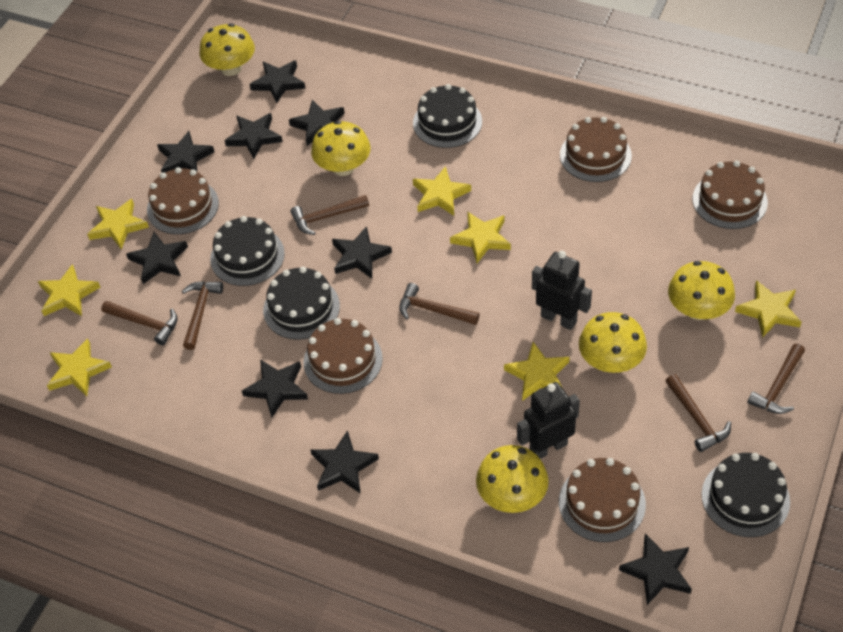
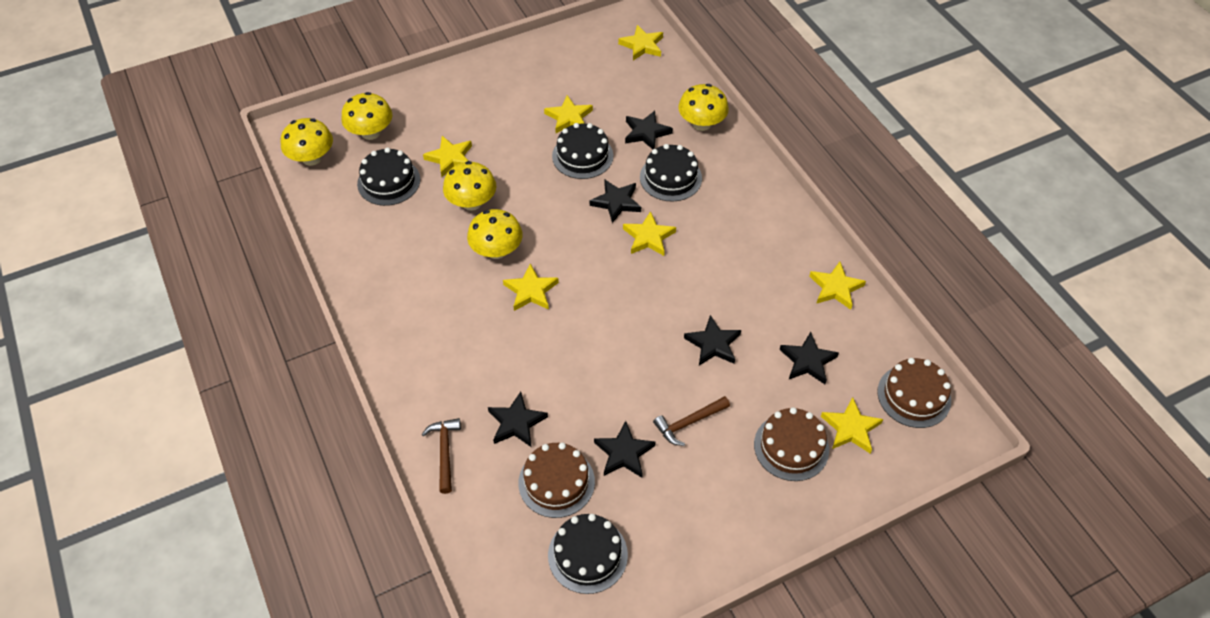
black robot: [517,382,580,459] [532,251,592,330] = 2 -> none = 0
black star: [126,232,188,284] [157,131,214,173] [224,113,283,159] [242,359,308,418] [250,60,306,103] [289,100,345,146] [310,430,379,494] [332,226,392,279] [619,533,692,605] = 9 -> [488,392,548,447] [590,179,641,223] [594,421,656,478] [625,111,673,149] [684,315,741,366] [780,332,839,384] = 6
brown cake: [147,167,219,234] [303,318,383,394] [559,458,646,542] [560,117,632,182] [693,161,768,229] = 5 -> [518,443,595,518] [754,407,829,481] [877,358,951,428] = 3
brown hammer: [101,301,178,345] [182,281,223,350] [290,195,369,235] [399,283,480,325] [666,374,731,452] [747,344,805,414] = 6 -> [421,418,461,494] [653,396,730,446] = 2

